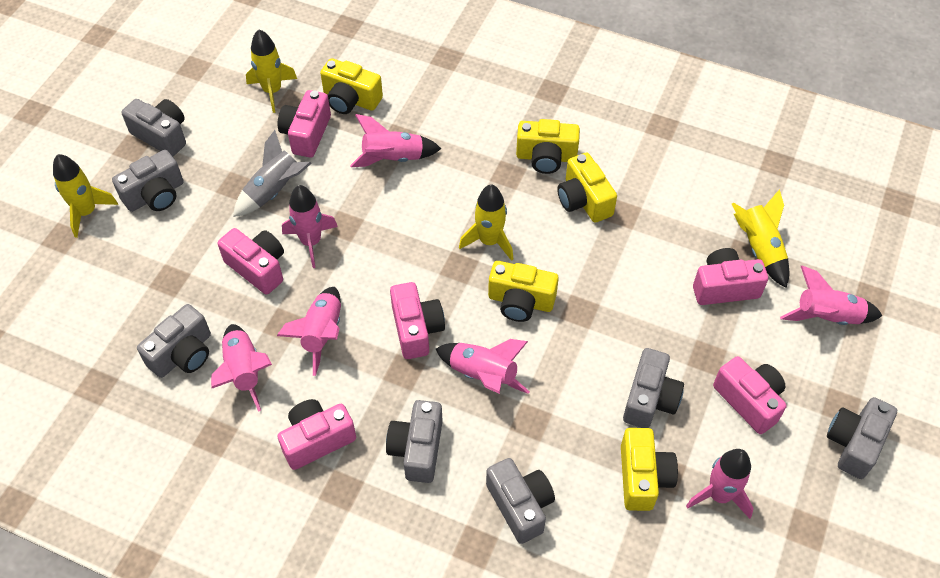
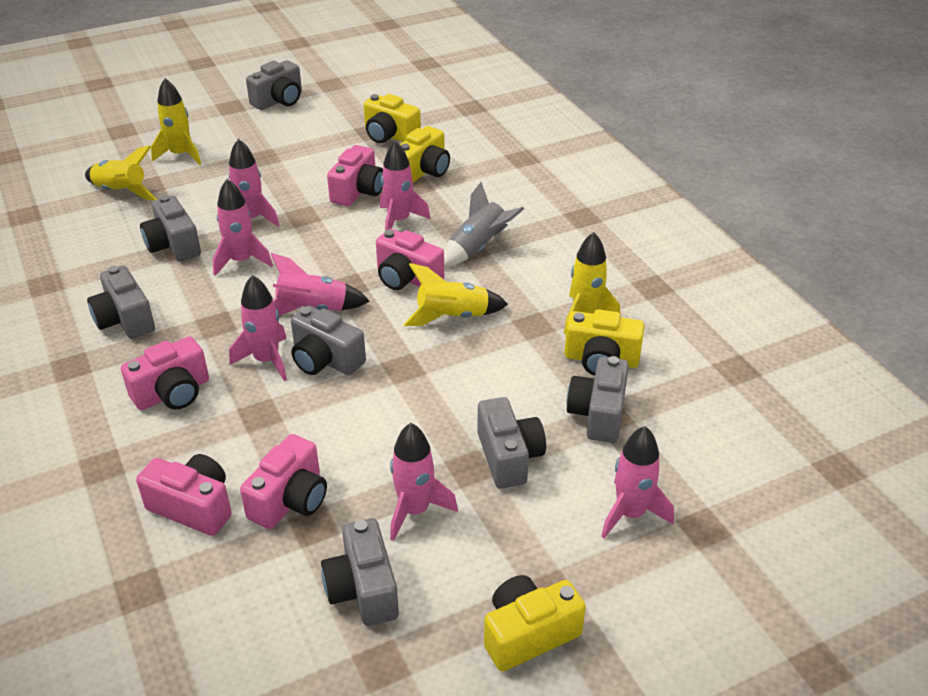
pink camera: [218,228,284,295] [278,90,331,158] [278,399,356,470] [390,282,445,359] [693,248,768,305] [713,356,787,434] = 6 -> [121,337,209,410] [136,454,232,536] [240,434,327,529] [327,145,383,206] [376,229,444,290] = 5
yellow camera: [320,58,383,114] [488,261,559,322] [516,119,580,174] [557,152,617,223] [621,428,678,511] = 5 -> [363,94,421,143] [400,126,450,182] [484,575,586,671] [564,309,645,376] = 4

